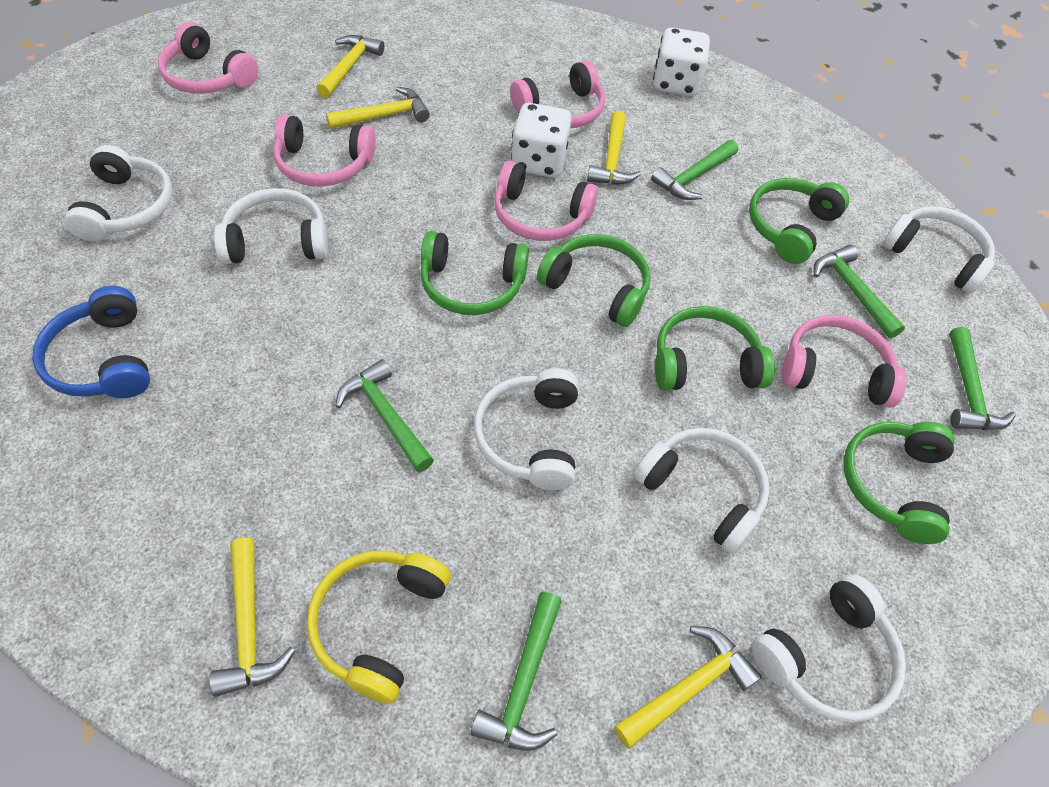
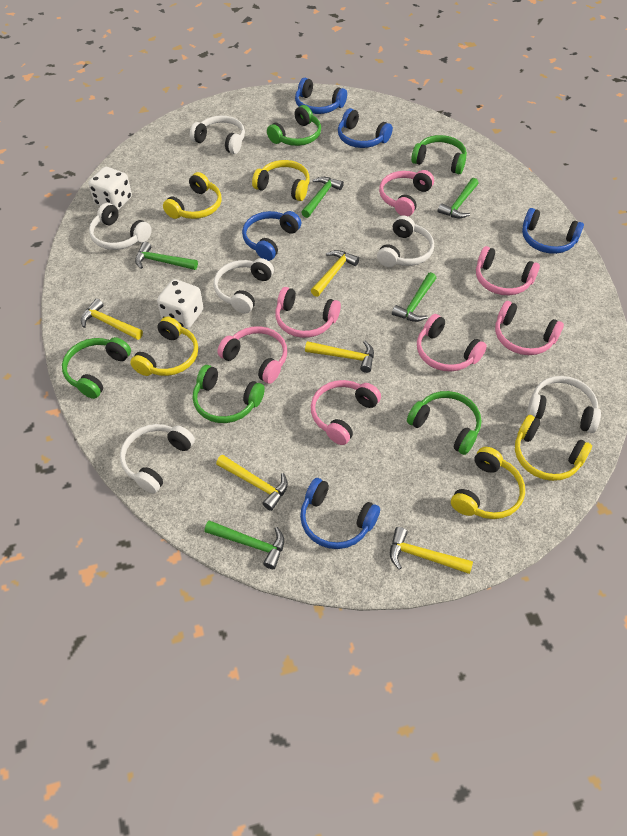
blue headphones: [32,286,150,398] = 1 -> [242,211,301,261] [295,78,347,114] [300,478,380,549] [338,108,393,148] [522,208,584,254] = 5
pink headphones: [158,22,258,94] [273,115,376,187] [494,161,598,241] [510,60,605,128] [781,315,907,408] = 5 -> [217,326,287,384] [275,287,341,338] [311,380,381,445] [379,170,434,216] [417,314,487,372] [476,246,540,295] [495,301,564,355] = 7
yellow headphones: [307,551,451,704] = 1 -> [130,317,198,376] [163,172,221,219] [252,160,310,201] [451,447,525,519] [515,415,592,481] = 5

